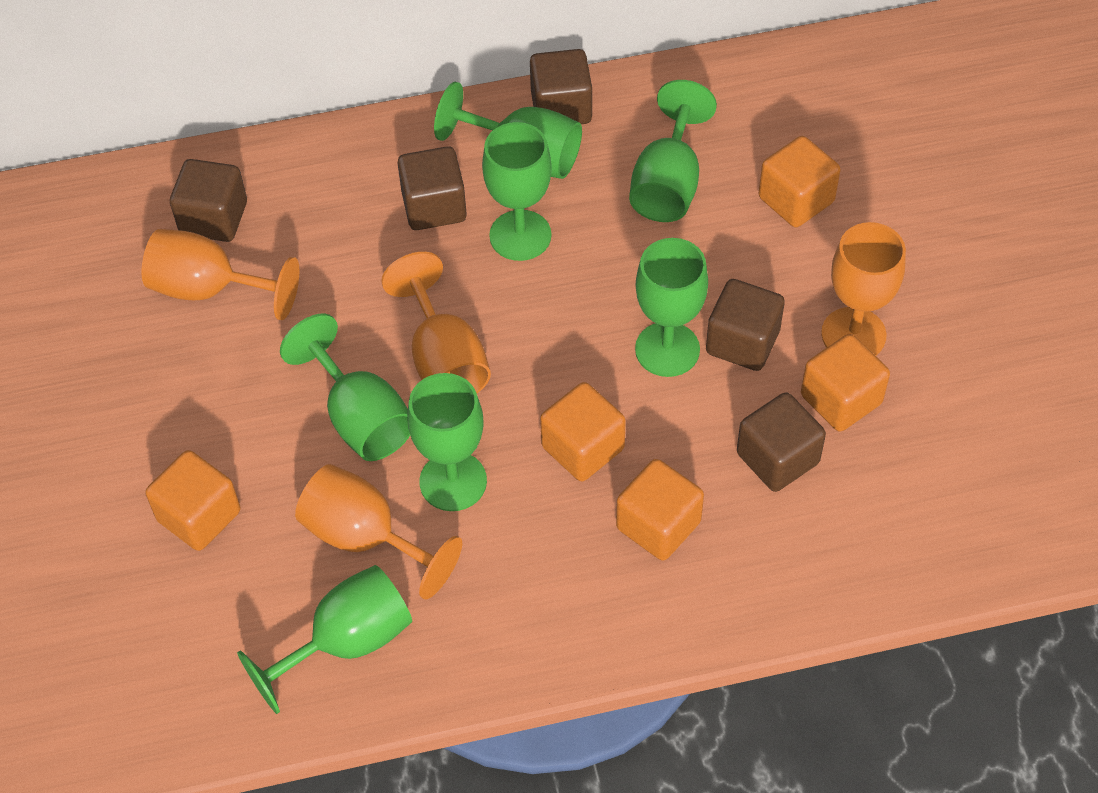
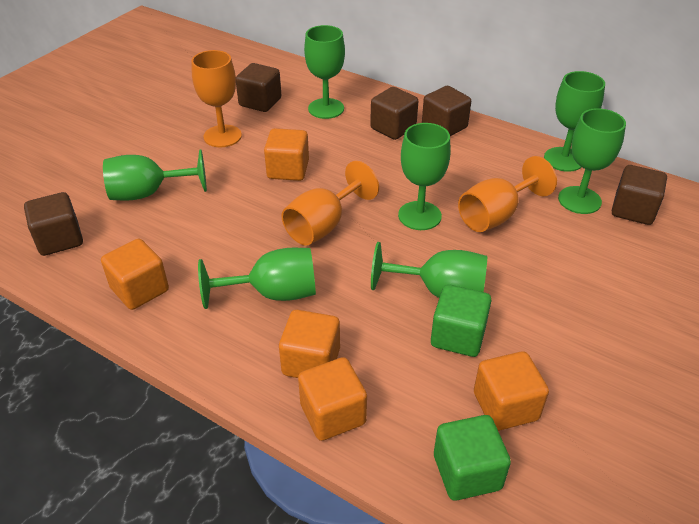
green cube: none = 0 -> [431,284,491,357] [434,415,511,501] = 2
orange goblet: [142,229,299,320] [295,464,462,600] [381,252,491,393] [821,222,906,356] = 4 -> [191,50,242,147] [282,161,379,246] [458,156,557,232] = 3

